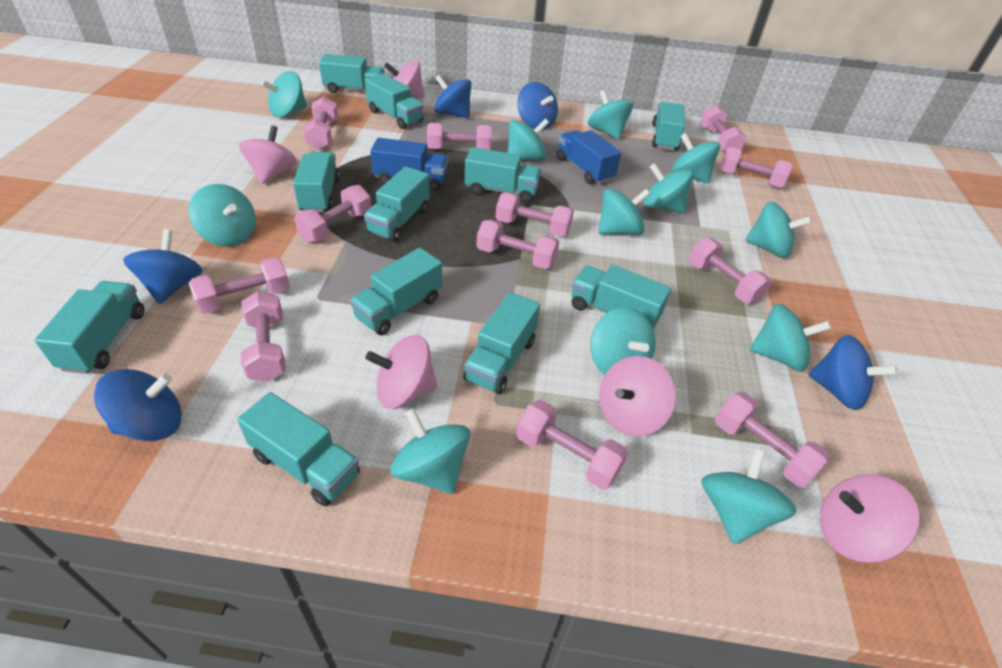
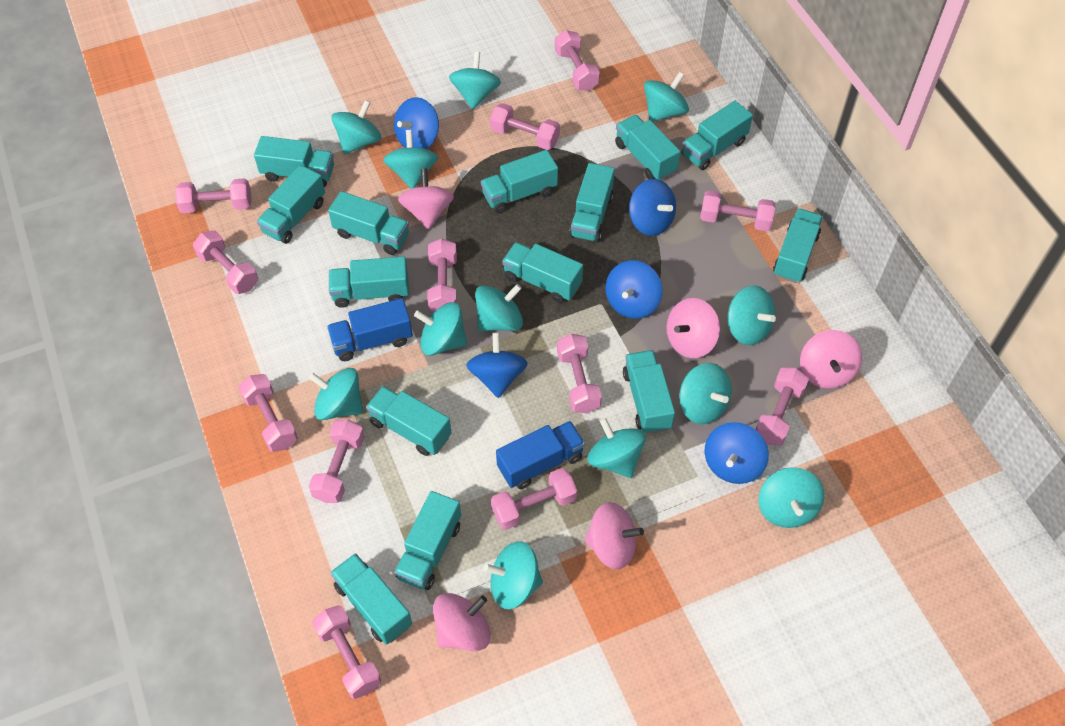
turquoise truck: [34,281,144,374] [237,392,360,507] [293,152,340,213] [319,54,385,93] [350,248,442,335] [364,167,430,242] [365,73,423,129] [463,292,540,394] [465,147,541,203] [571,265,671,329] [652,102,685,150] = 11 -> [254,136,334,187] [257,165,325,244] [328,191,409,255] [329,256,409,308] [330,553,412,645] [366,386,452,456] [394,491,461,590] [481,150,558,213] [502,242,583,303] [569,163,615,242] [615,115,680,180] [623,350,675,434] [682,101,753,170] [773,208,823,283] = 14

